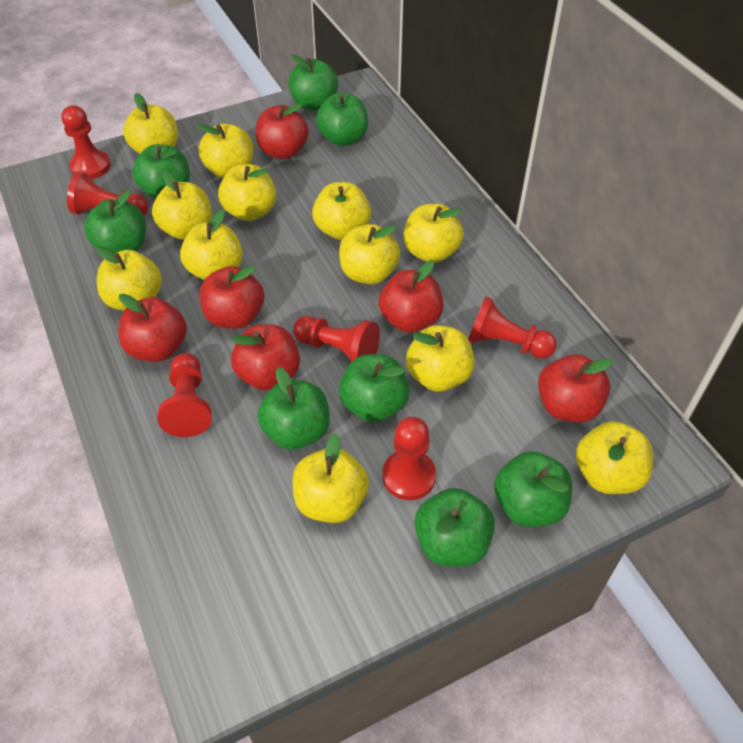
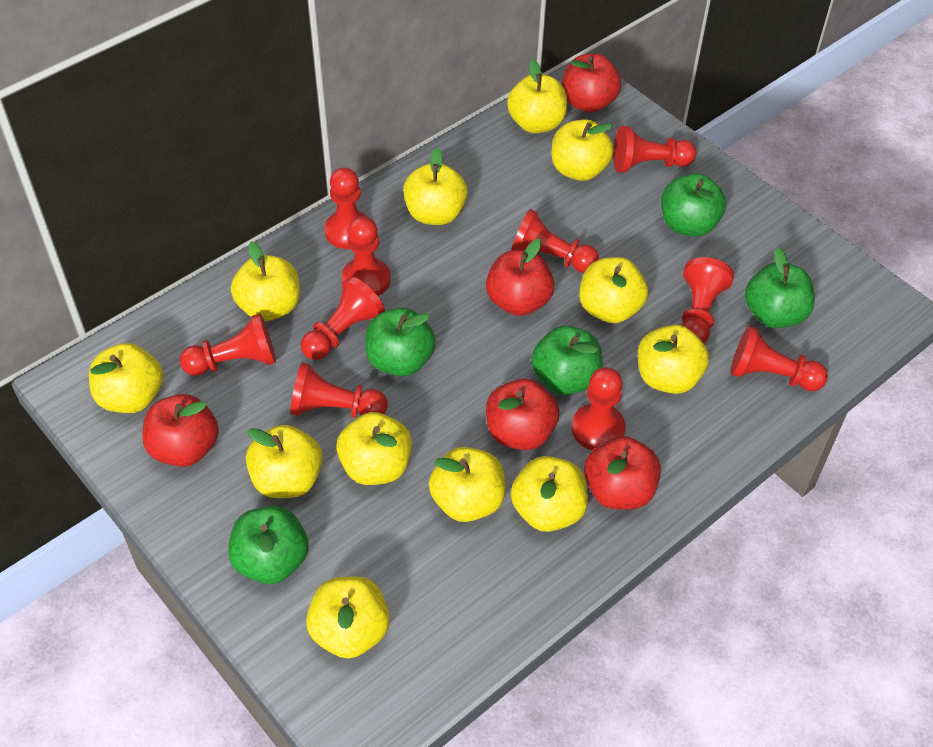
green apple: [84,190,146,253] [132,144,190,199] [257,367,330,450] [288,54,338,110] [316,93,368,146] [339,354,410,422] [415,488,495,567] [494,451,572,527] = 8 -> [228,506,309,584] [365,308,436,376] [531,326,602,395] [661,173,726,237] [745,248,815,328] = 5
red apple: [119,294,187,362] [200,266,264,329] [231,324,300,391] [256,103,309,159] [379,261,444,333] [538,354,613,423] = 6 -> [142,394,219,467] [486,239,554,316] [486,379,559,450] [562,54,621,113] [584,436,661,510] = 5
red pawn: [61,105,111,179] [67,172,148,215] [157,353,212,437] [293,316,380,362] [382,417,436,500] [468,296,557,359] = 6 -> [180,313,276,376] [290,362,388,418] [301,276,385,360] [325,167,369,249] [342,216,391,296] [511,209,599,273] [572,367,625,450] [613,126,696,172] [682,257,734,343] [730,326,828,391] = 10

